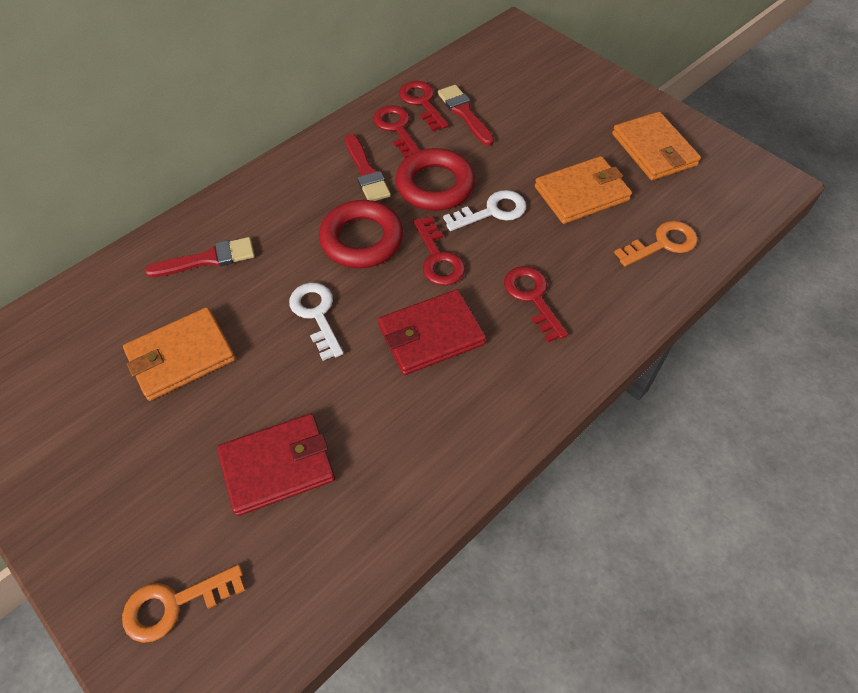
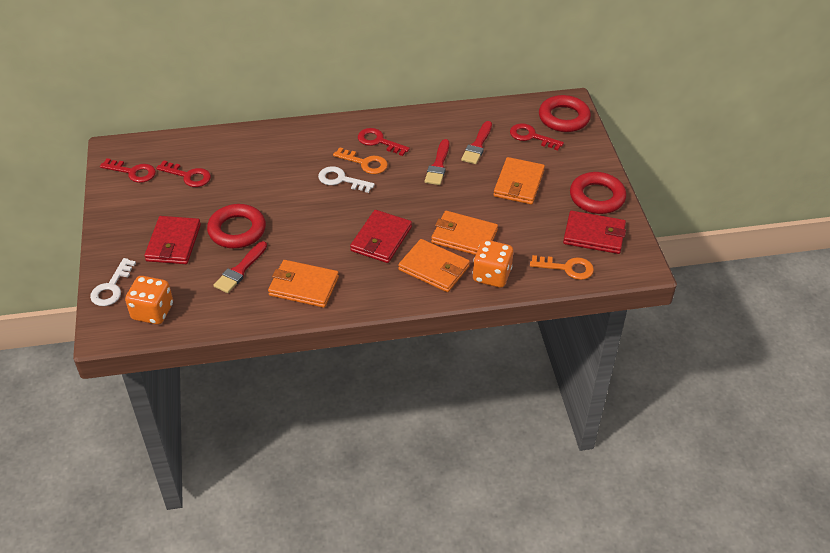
orange dice: none = 0 -> [125,276,173,325] [472,240,513,288] = 2
orange wallet: [123,307,236,401] [535,156,632,224] [612,112,701,180] = 3 -> [268,260,339,308] [398,239,470,292] [431,211,498,255] [493,157,545,205] = 4
red ring: [319,200,403,268] [395,148,475,211] = 2 -> [207,204,266,248] [539,95,591,132] [570,172,626,214] = 3
red wallet: [217,413,335,516] [378,289,486,375] = 2 -> [144,216,201,264] [350,210,412,263] [563,211,626,254] = 3

